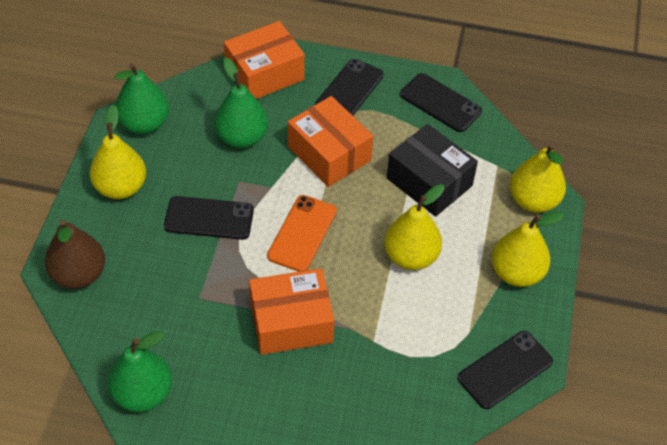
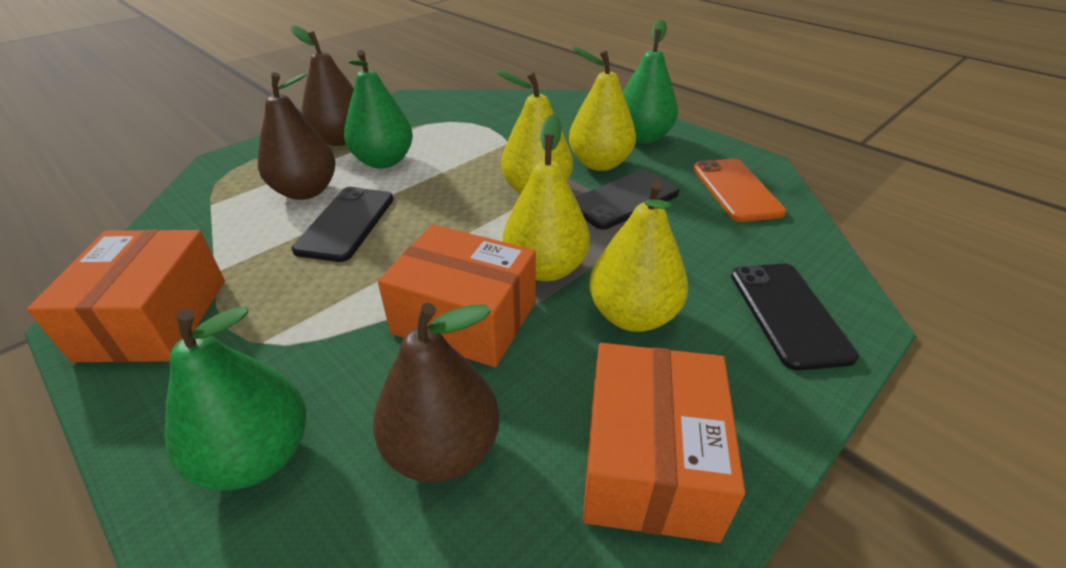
black box: [387,124,478,217] = 1 -> none = 0
black phone: [164,196,254,240] [315,59,384,116] [400,73,482,132] [458,331,553,409] = 4 -> [292,187,394,262] [575,170,679,230] [731,264,859,370] = 3
brown pear: [45,219,105,289] = 1 -> [258,72,336,200] [290,25,354,146] [373,303,500,482] = 3

